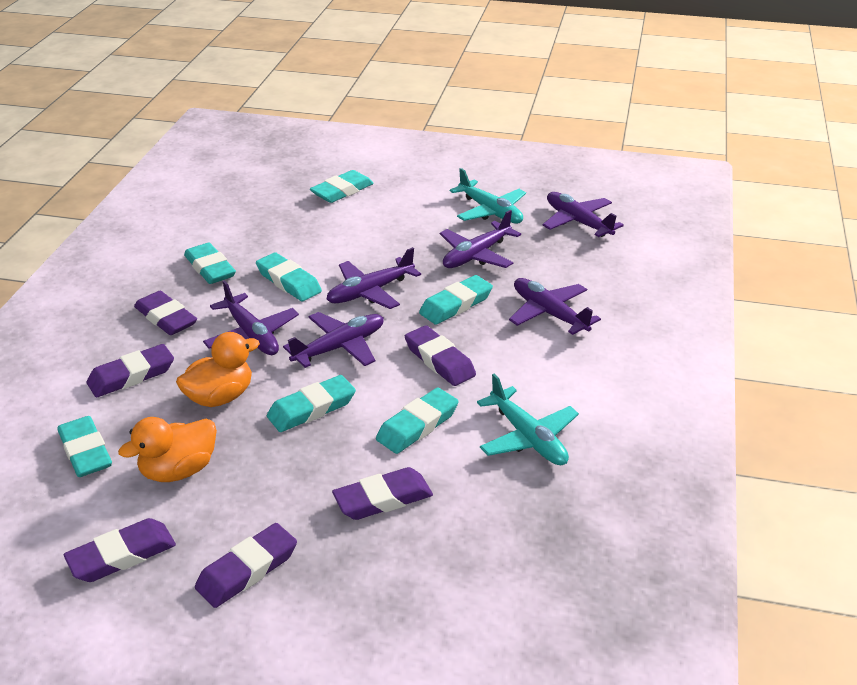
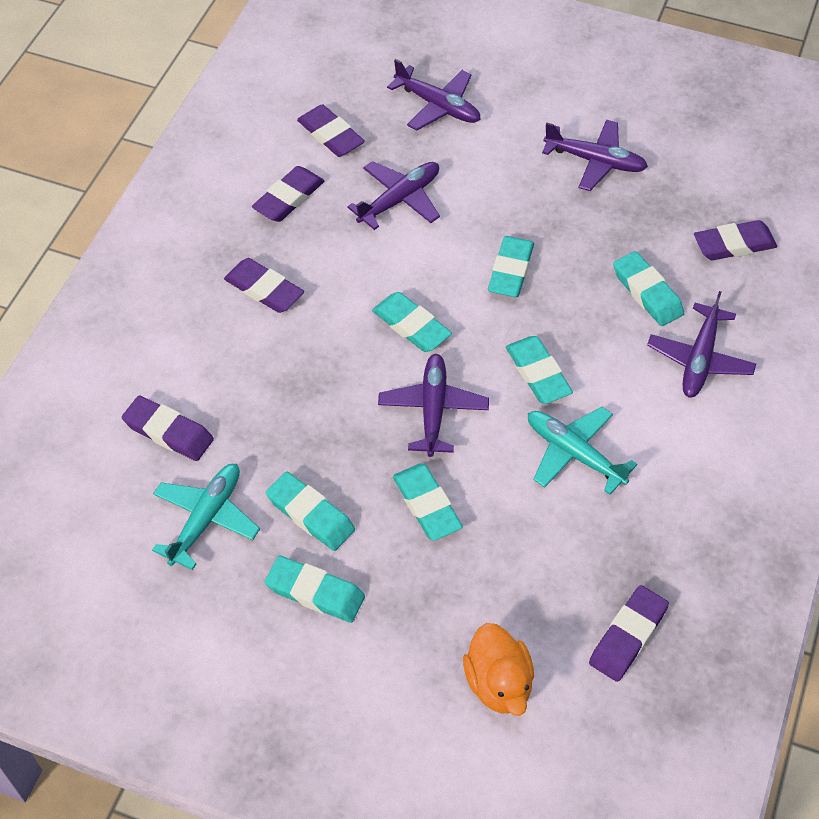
orange duck: [118,417,217,482] [176,332,260,407] = 2 -> [463,623,534,716] = 1
purple plane: [203,280,299,355] [283,312,384,368] [326,247,421,309] [440,210,521,268] [509,278,601,335] [543,192,624,237] = 6 -> [347,161,440,230] [378,354,489,457] [387,59,481,131] [542,120,648,191] [647,291,756,398] = 5

